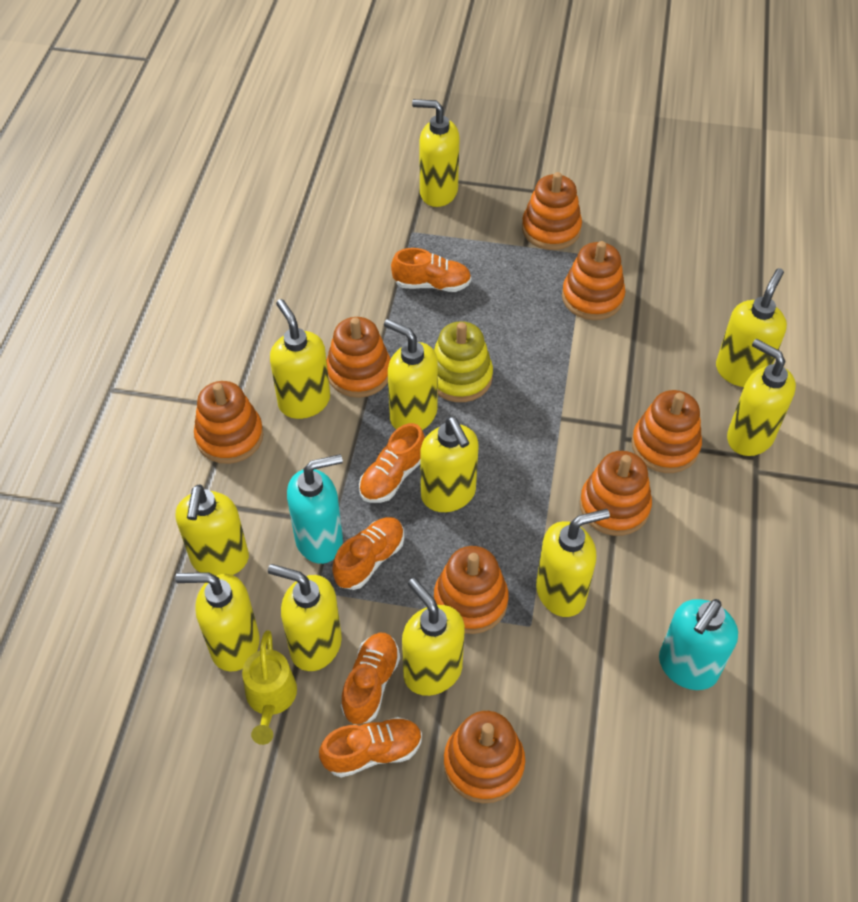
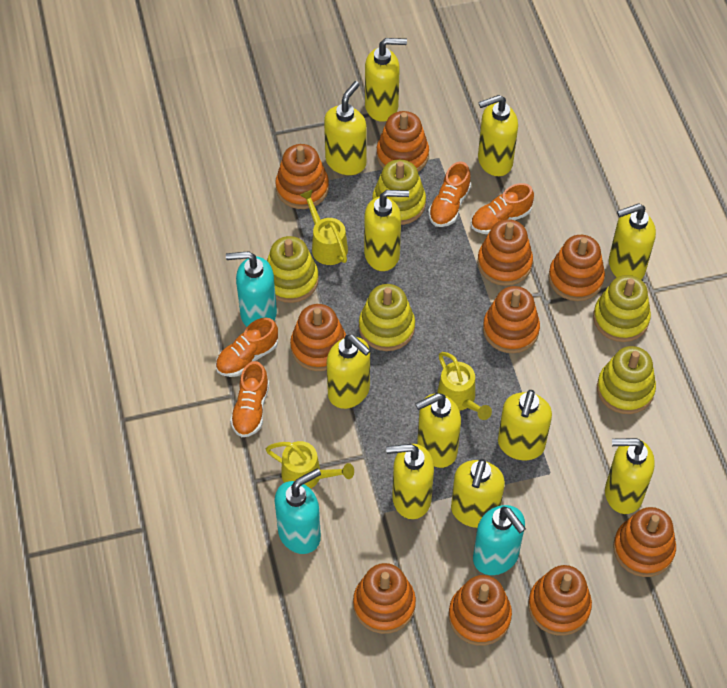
orange shoe: [319,717,422,777] [332,517,404,590] [341,633,400,725] [359,423,425,503] [391,248,471,292] = 5 -> [216,318,278,377] [230,361,269,437] [428,161,471,227] [471,183,534,234] = 4
orange stacking toy: [194,381,264,464] [326,317,391,398] [434,546,509,634] [444,711,525,803] [522,172,582,250] [562,241,625,320] [580,451,652,536] [631,390,702,473] = 8 -> [275,144,329,209] [290,304,346,371] [353,563,416,634] [376,111,429,172] [449,575,512,646] [477,219,533,286] [483,286,540,353] [528,565,592,636] [548,235,605,301] [613,507,676,577] = 10
turquoise soap dispenser: [287,454,343,564] [659,599,738,690] = 2 -> [226,251,277,327] [275,468,321,554] [473,505,526,575] = 3
yellow stacking toy: [434,321,493,402] = 1 -> [267,236,319,303] [359,284,415,351] [372,159,426,225] [593,275,651,342] [597,346,656,414] = 5
yellow watering can: [242,630,297,745] = 1 -> [266,441,354,489] [300,189,348,265] [437,352,492,420] = 3

